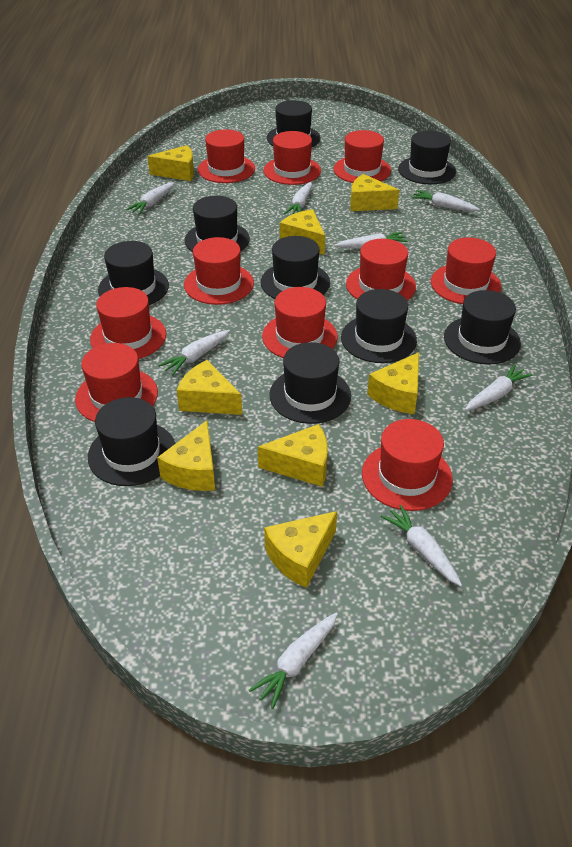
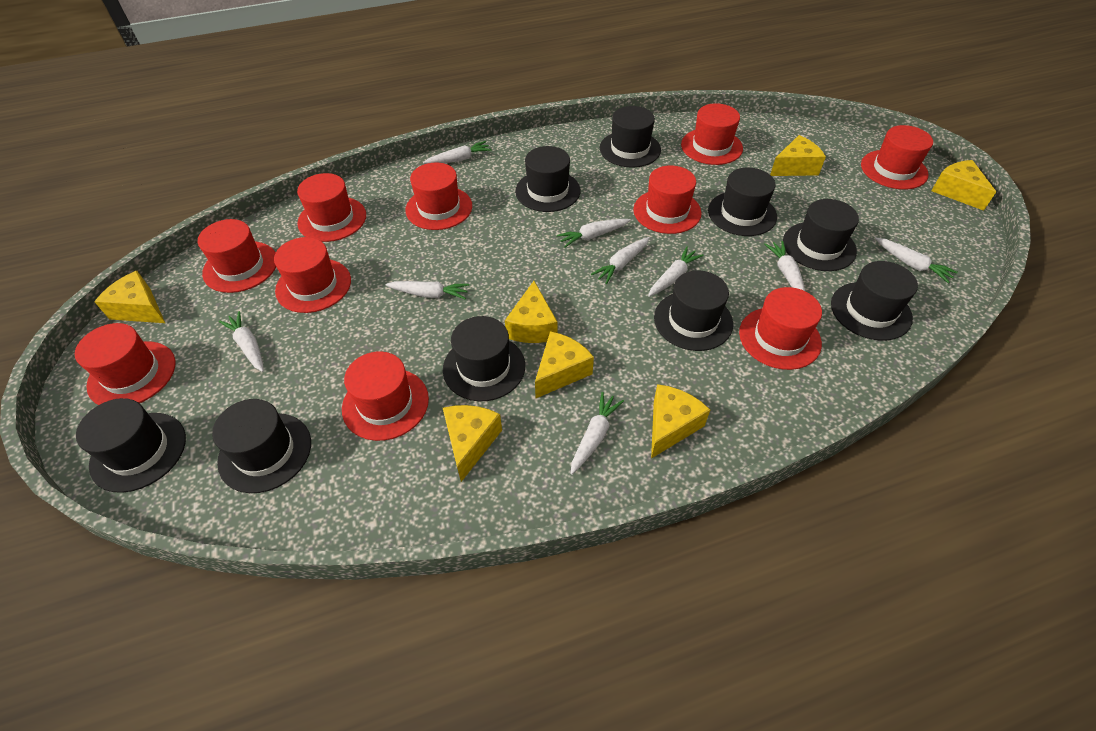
white carrot: [126,182,175,215] [158,330,230,376] [249,612,338,709] [284,182,312,214] [335,232,408,249] [381,505,462,587] [411,190,480,211] [465,364,533,411] = 8 -> [219,311,264,372] [385,281,469,300] [423,141,492,164] [557,219,631,247] [571,392,624,475] [591,237,650,284] [648,247,704,297] [764,241,805,291] [875,238,958,283] = 9
yellow cheese: [147,145,194,181] [157,420,215,491] [177,360,242,415] [258,424,328,487] [264,511,337,588] [280,209,325,255] [350,174,399,211] [367,352,419,414] = 8 -> [94,271,165,323] [443,405,502,482] [505,281,557,343] [535,331,594,398] [651,384,710,459] [770,135,826,176] [931,160,996,211] = 7

